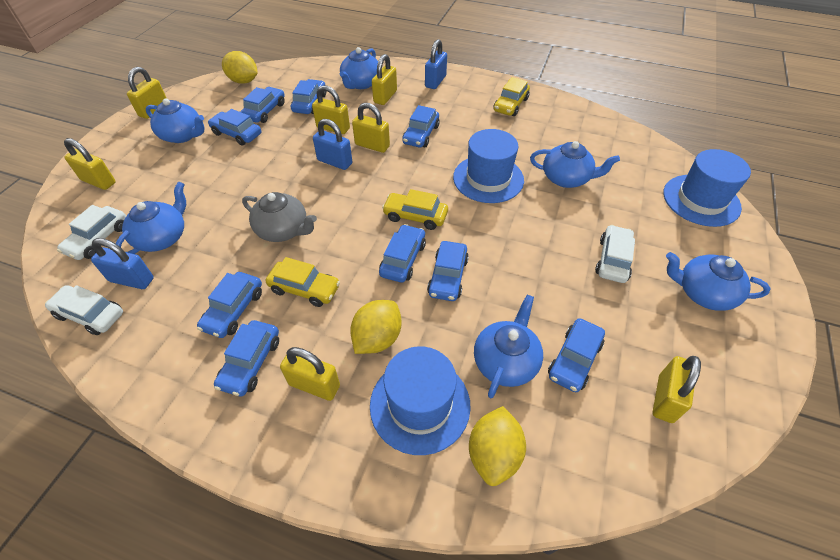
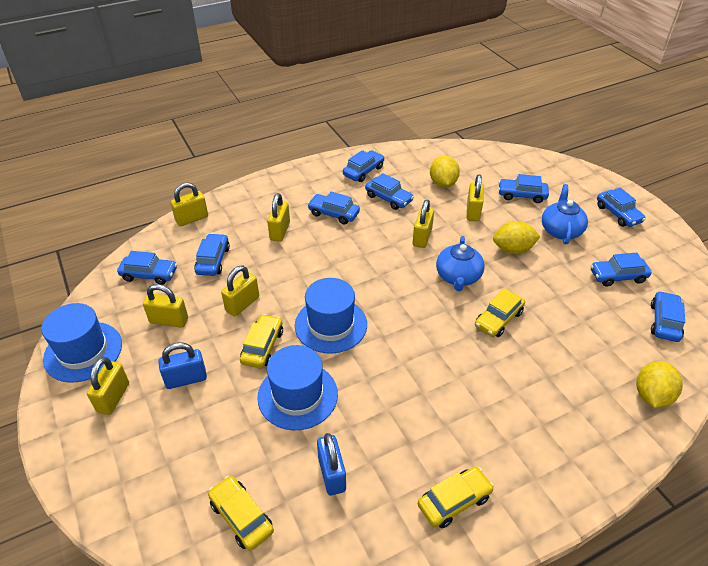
blue padlock: [91,238,154,289] [313,119,353,170] [425,39,447,89] = 3 -> [158,342,207,389] [317,433,346,495] = 2
blue teapot: [116,181,186,254] [146,98,204,143] [339,47,378,89] [474,295,543,398] [530,141,620,188] [666,252,770,311] = 6 -> [436,236,485,291] [542,184,588,244] = 2
grey teapot: [242,192,317,242] = 1 -> none = 0
white car: [45,285,123,335] [57,205,126,260] [595,225,635,283] = 3 -> none = 0
yellow car: [266,257,340,307] [382,189,448,230] [493,77,530,116] = 3 -> [208,476,274,551] [240,314,283,368] [418,467,494,528] [475,289,525,337] = 4

